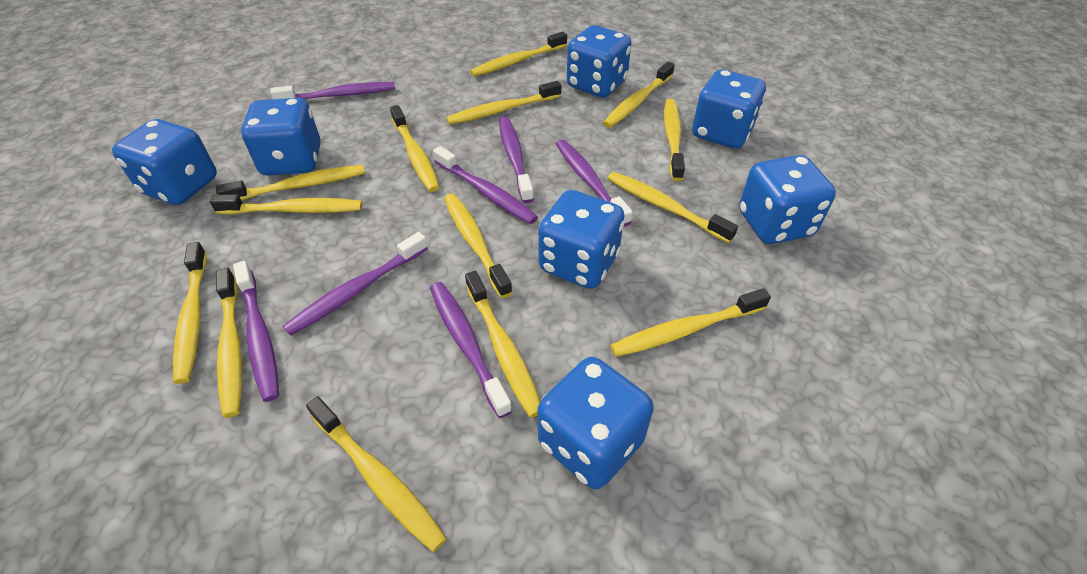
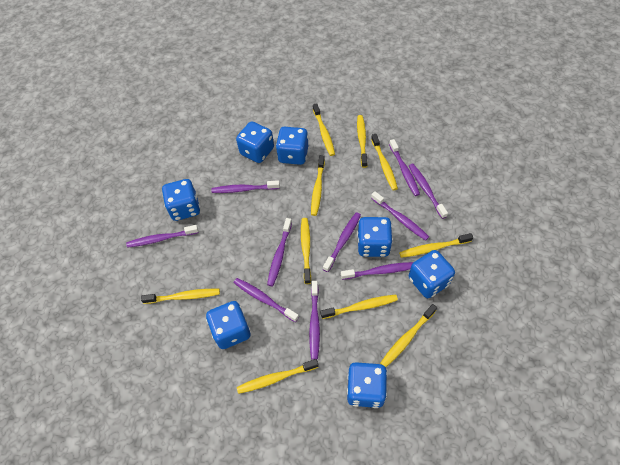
purple toothbrush: [233,261,279,402] [270,82,395,100] [283,232,428,336] [430,282,512,418] [433,146,538,224] [499,117,534,203] [556,140,633,227] = 7 -> [126,225,199,248] [211,180,280,193] [234,278,299,322] [267,218,292,286] [309,281,320,360] [323,212,361,272] [341,262,413,280] [371,191,429,241] [389,139,420,196] [409,164,448,219] = 10
yellow toothbrush: [173,242,207,384] [210,194,362,214] [216,165,365,201] [216,268,242,418] [306,396,447,552] [390,105,440,192] [444,193,513,298] [446,81,561,125] [465,271,541,418] [470,32,567,77] [603,62,675,128] [608,172,738,243] [610,288,771,357] [664,99,685,181] = 14 -> [141,289,220,304] [237,359,319,394] [301,218,311,284] [311,155,325,216] [313,103,335,156] [320,295,398,319] [357,115,367,168] [371,134,398,190] [380,304,437,367] [399,233,473,258] = 10

